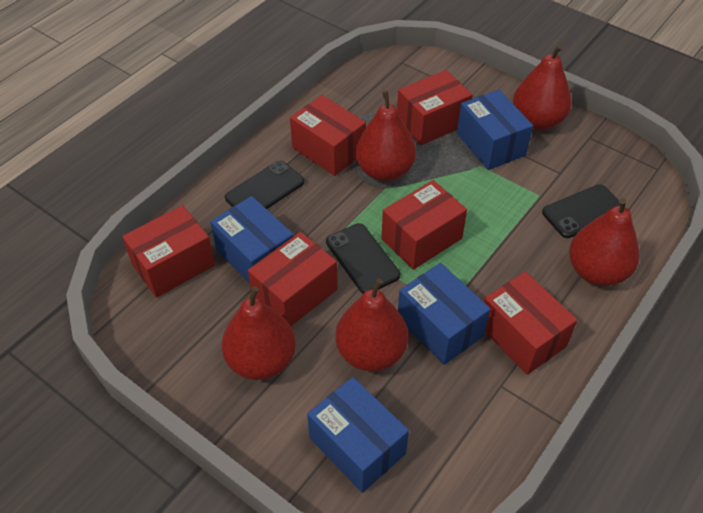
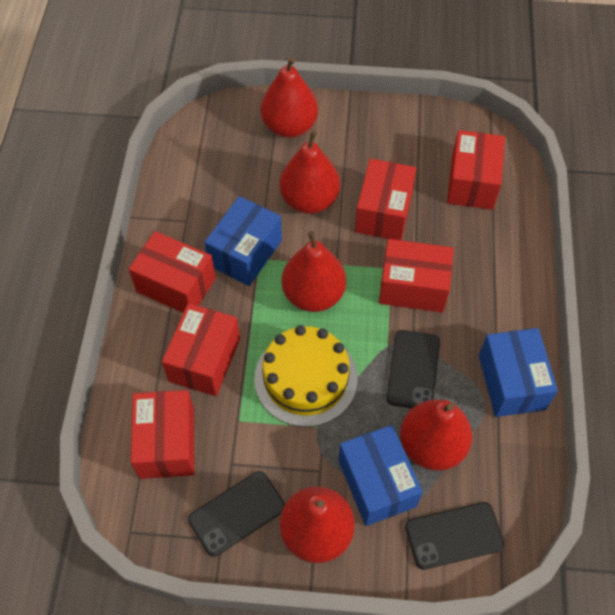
blue box: [210,196,294,284] [307,377,409,493] [398,263,491,365] [457,90,533,170] = 4 -> [204,196,282,286] [339,425,423,526] [479,328,558,417] = 3
yellow cake: none = 0 -> [254,325,358,427] = 1

